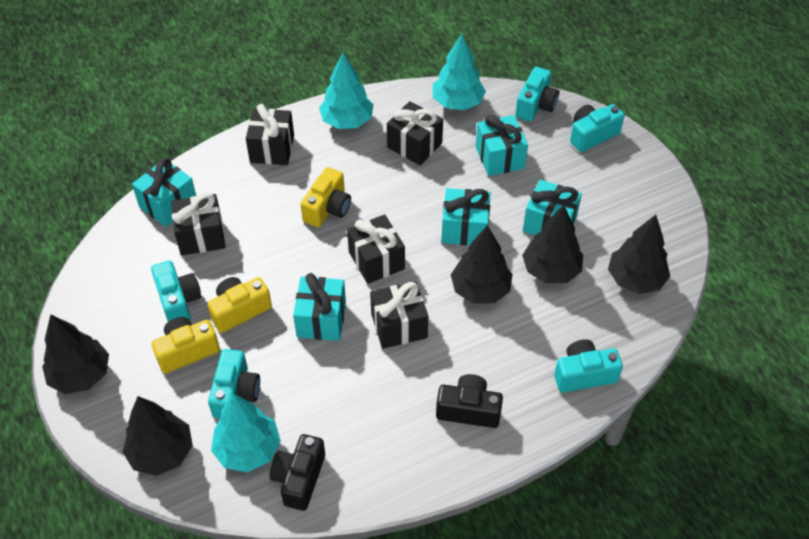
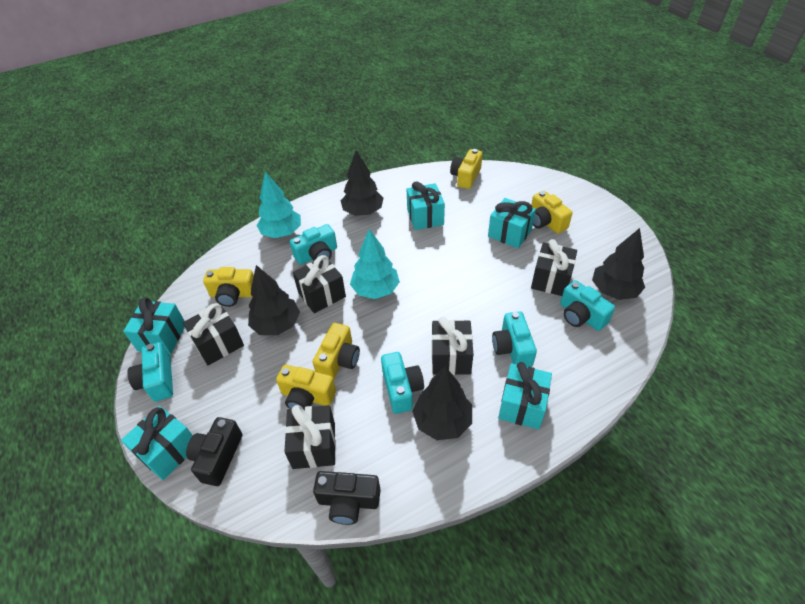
black tree: [42,314,109,394] [122,396,193,476] [451,225,512,304] [522,205,583,283] [608,215,670,294] = 5 -> [248,265,300,335] [341,151,383,216] [412,366,472,440] [592,228,645,300] = 4
turquoise tree: [211,393,281,472] [319,52,373,129] [433,34,486,110] = 3 -> [257,172,301,238] [350,229,400,299] = 2
yellow camera: [151,317,220,373] [208,277,272,333] [301,167,351,227] = 3 -> [203,267,254,307] [276,365,336,409] [313,323,360,380] [450,149,482,189] [531,191,572,234] = 5

